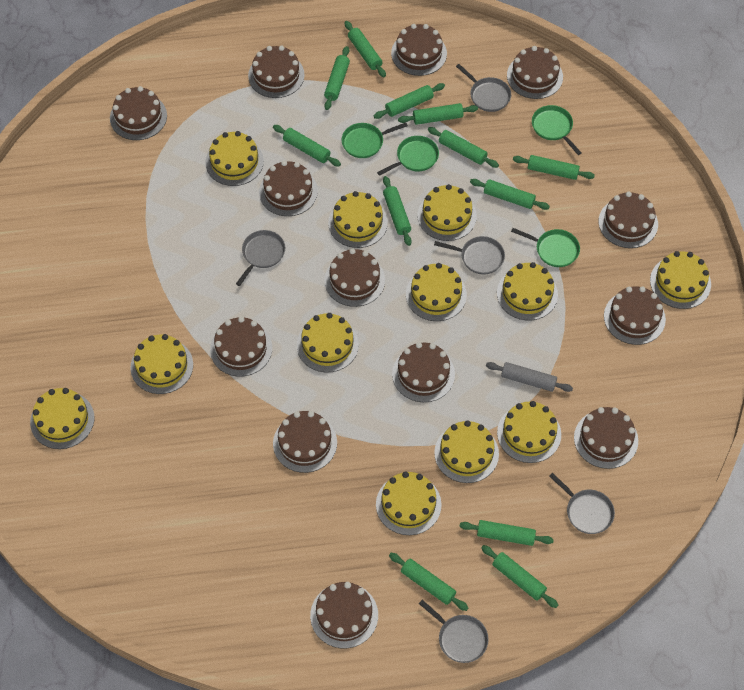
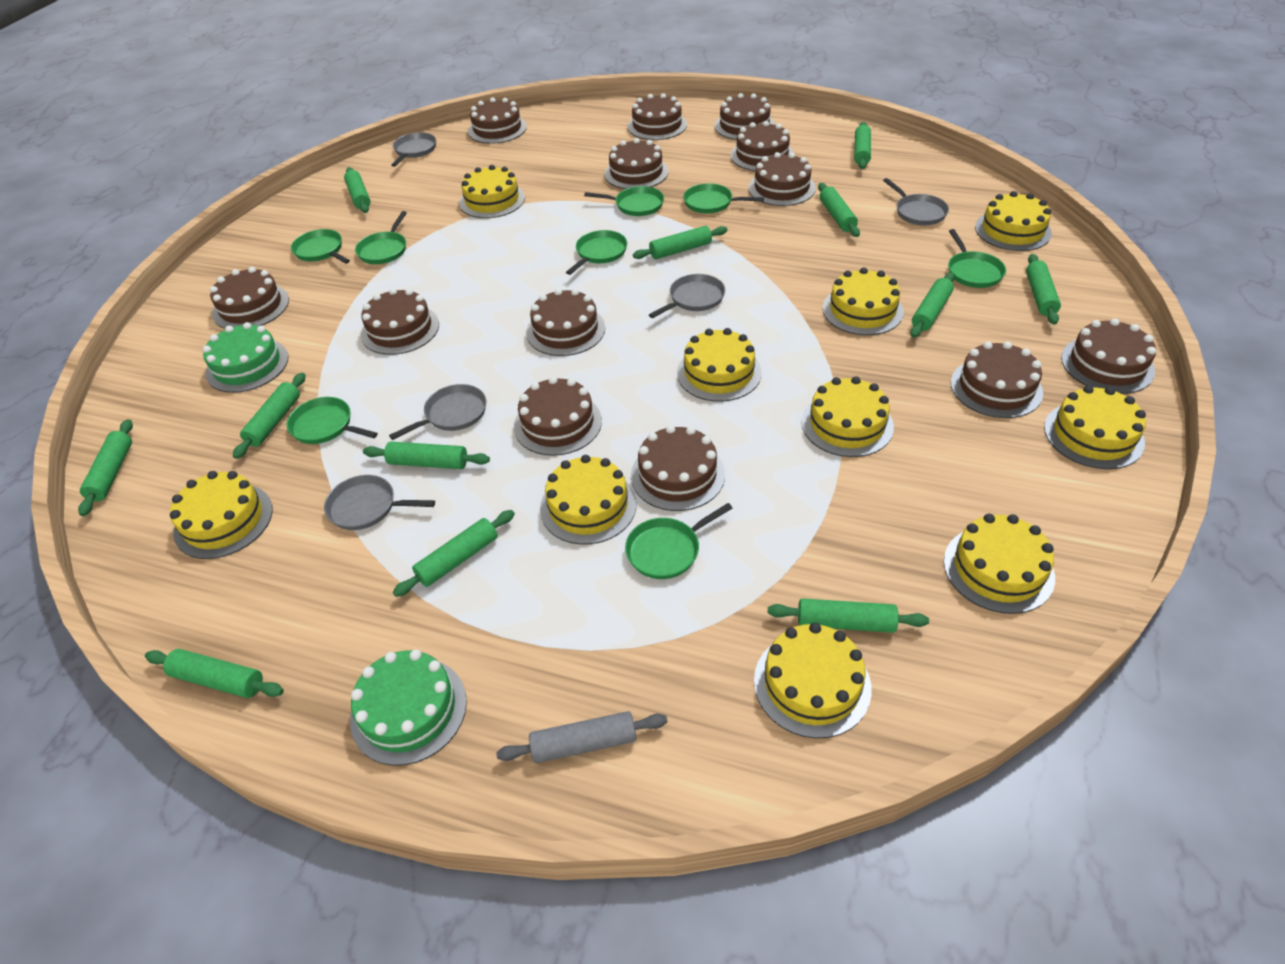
green cake: none = 0 -> [203,322,288,393] [350,649,467,766] = 2
green pan: [342,123,408,158] [377,136,439,176] [511,228,580,267] [532,105,582,155] = 4 -> [287,397,378,444] [291,229,350,264] [355,211,407,264] [566,230,627,275] [584,186,664,216] [625,503,733,579] [683,183,764,213] [948,229,1006,288] = 8
yellow cake: [30,388,94,449] [131,334,193,394] [205,131,264,186] [297,313,359,373] [328,191,388,248] [376,471,442,535] [406,263,467,321] [417,184,477,241] [434,420,499,483] [497,262,558,320] [497,401,561,463] [650,251,711,309] = 12 -> [170,471,273,559] [459,165,525,218] [540,455,636,545] [677,328,762,402] [754,622,872,739] [802,376,894,457] [822,267,904,335] [944,514,1055,614] [975,191,1052,251] [1044,385,1146,469] = 10

